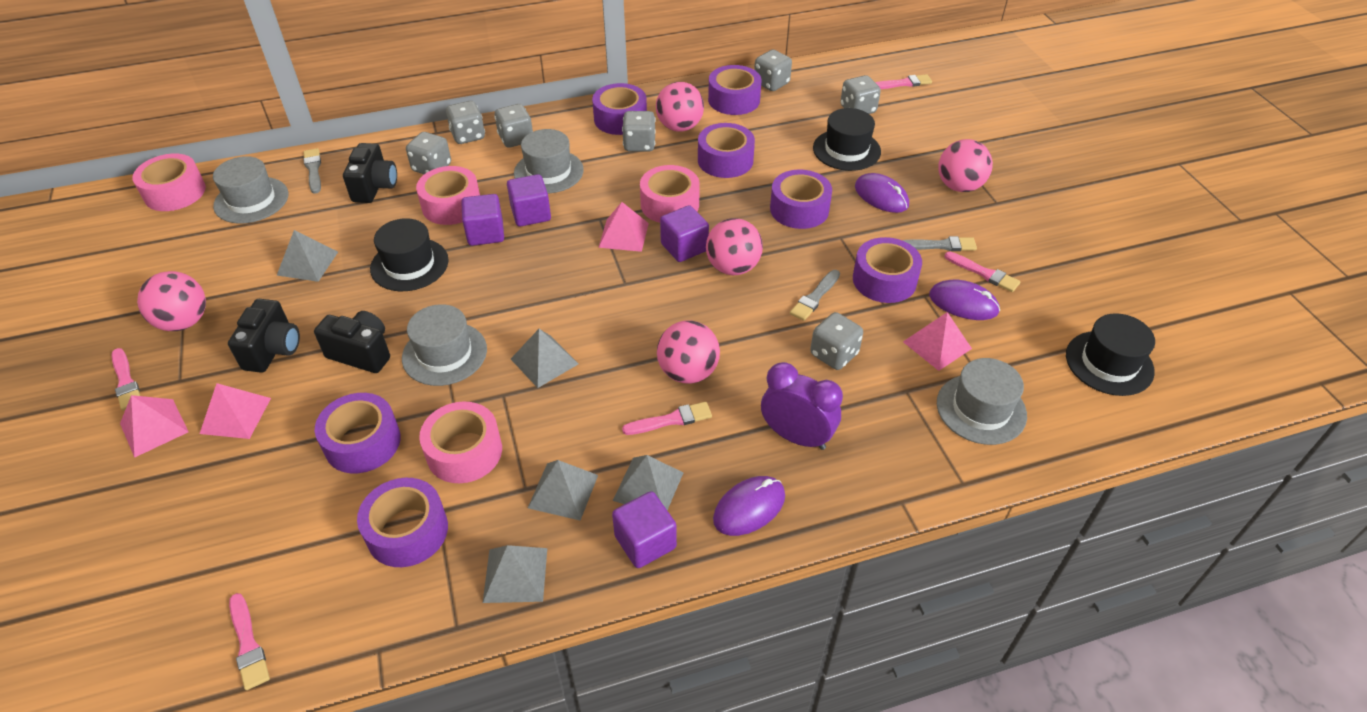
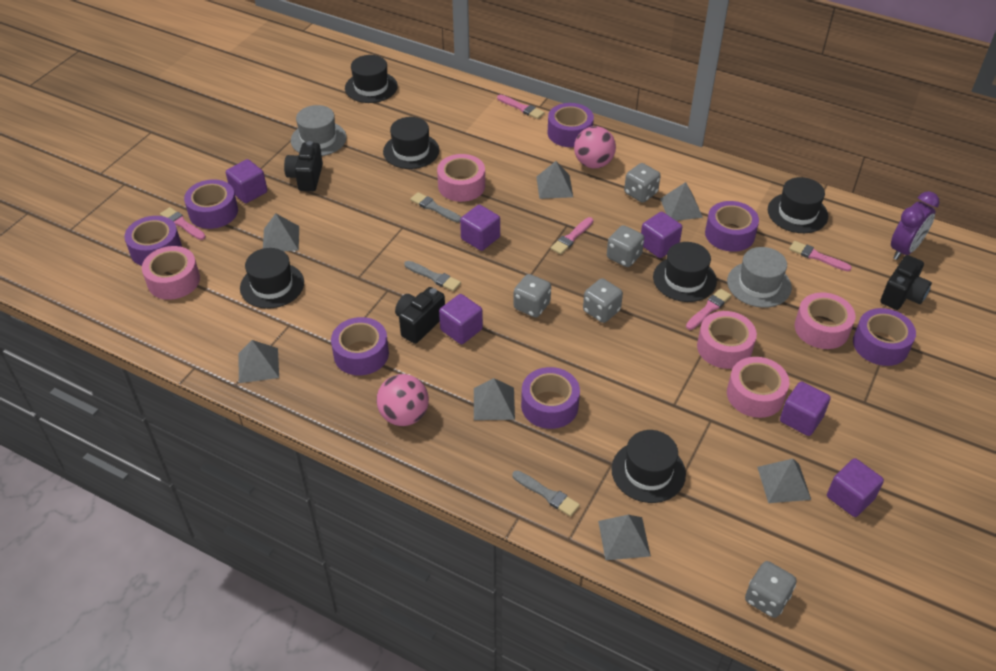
black hat: [370,218,449,291] [813,108,881,171] [1066,313,1155,396] = 3 -> [240,248,304,309] [345,55,398,103] [383,117,439,169] [611,430,686,503] [653,242,717,302] [768,177,828,233] = 6
grey dice: [406,132,451,174] [446,101,485,144] [494,104,533,148] [622,111,656,152] [754,50,792,91] [810,312,863,370] [840,75,881,114] = 7 -> [513,274,551,318] [583,278,623,323] [607,225,644,267] [624,163,661,203] [745,561,797,618] = 5
grey hat: [213,156,288,224] [402,304,487,386] [514,129,584,194] [937,358,1027,445] = 4 -> [291,105,346,156] [727,247,792,308] = 2
grey pyramid: [277,230,338,282] [483,545,547,603] [511,329,578,388] [528,460,598,521] [613,455,683,510] = 5 -> [238,340,279,383] [263,213,299,251] [474,378,515,420] [536,161,573,199] [598,515,651,560] [660,182,703,221] [757,459,811,503] = 7
pink ball: [137,271,206,331] [656,82,704,132] [657,320,720,384] [706,218,763,275] [938,139,993,192] = 5 -> [377,374,429,426] [574,126,616,168] = 2
pink pyramid: [120,395,189,458] [200,383,271,439] [598,202,649,252] [903,312,972,371] = 4 -> none = 0
pink tape: [133,153,206,211] [416,166,480,225] [419,402,502,483] [640,165,700,223] = 4 -> [142,246,200,300] [437,154,485,202] [697,311,757,369] [727,357,790,418] [795,292,855,349] = 5
purple cube: [461,194,504,246] [507,174,551,227] [612,491,677,568] [660,205,709,262] = 4 -> [226,159,267,203] [439,294,483,344] [460,205,500,251] [641,212,682,258] [780,381,831,436] [827,458,884,517] = 6
purple mouse: [713,476,785,536] [855,173,909,213] [929,280,1000,320] = 3 -> none = 0

